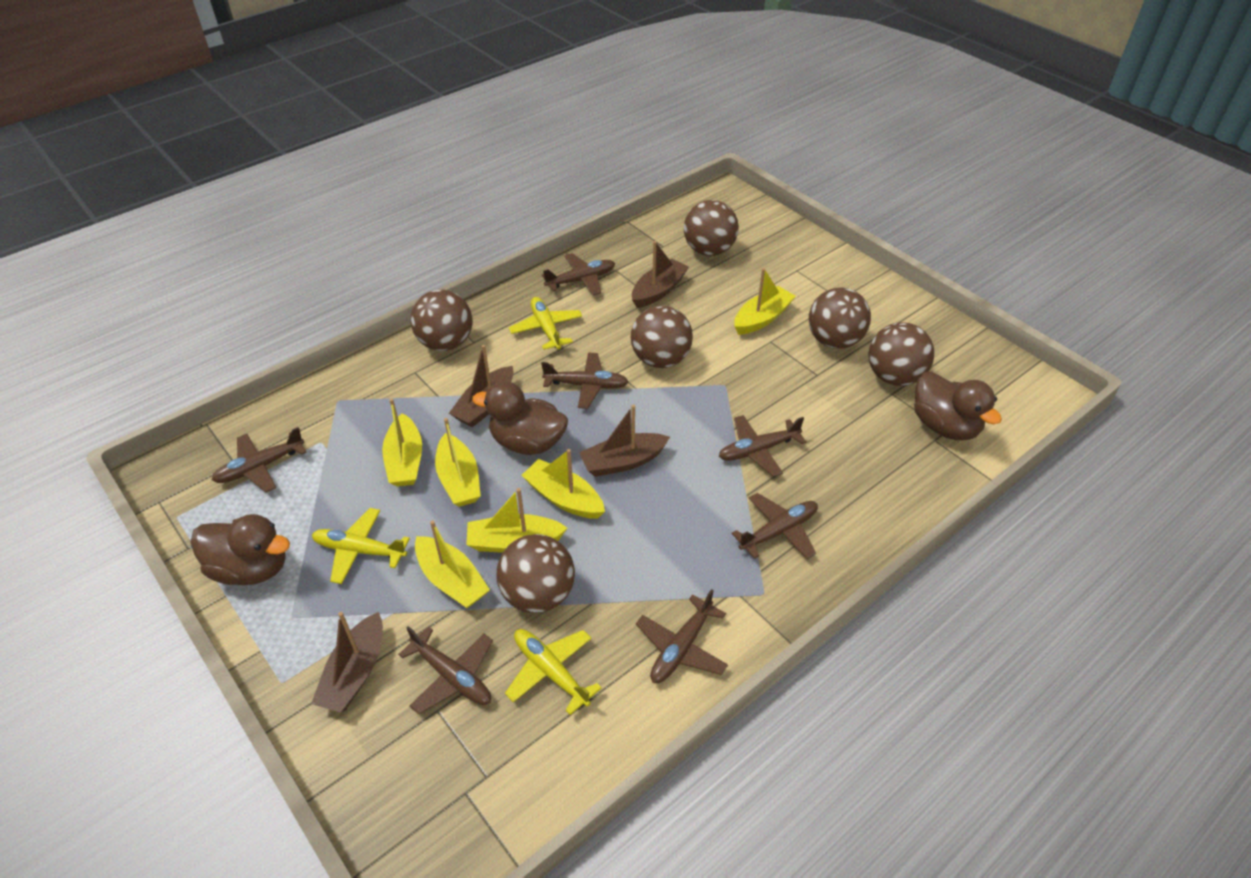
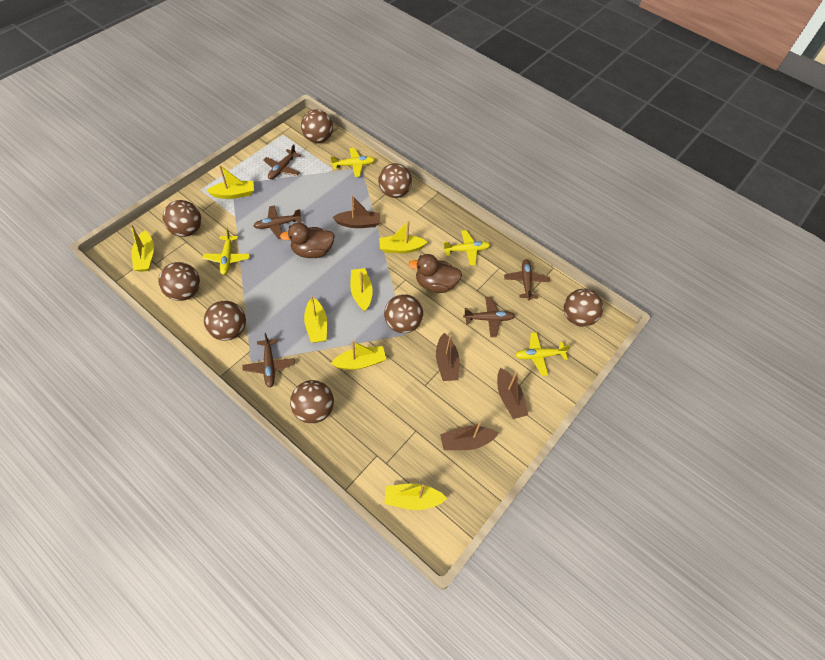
brown ball: [410,290,473,351] [496,534,575,613] [631,306,693,368] [684,200,739,256] [809,287,871,349] [868,322,935,386] = 6 -> [158,262,200,301] [163,200,201,237] [204,301,246,341] [290,380,334,424] [301,109,333,143] [378,163,412,198] [384,294,423,333] [564,289,603,327] = 8
brown duck: [190,514,290,585] [472,381,568,455] [914,372,1002,440] = 3 -> [280,223,335,258] [408,254,462,293] = 2
brown plane: [212,427,307,492] [398,626,493,714] [541,352,629,409] [542,253,615,296] [636,589,728,683] [719,415,807,477] [732,493,818,559] = 7 -> [242,333,295,388] [254,205,301,239] [263,144,301,179] [463,297,515,337] [504,259,550,300] = 5
yellow boat: [382,398,422,487] [415,521,490,608] [435,418,481,507] [466,488,568,553] [521,449,605,519] [734,268,796,335] = 6 -> [130,225,154,272] [206,165,254,199] [304,296,327,343] [331,340,387,370] [350,268,373,312] [379,221,427,253] [385,484,447,510] = 7
yellow plane: [312,508,410,584] [505,629,602,715] [509,297,582,350] = 3 -> [202,228,250,275] [330,148,375,177] [443,230,490,266] [515,332,570,376] = 4

